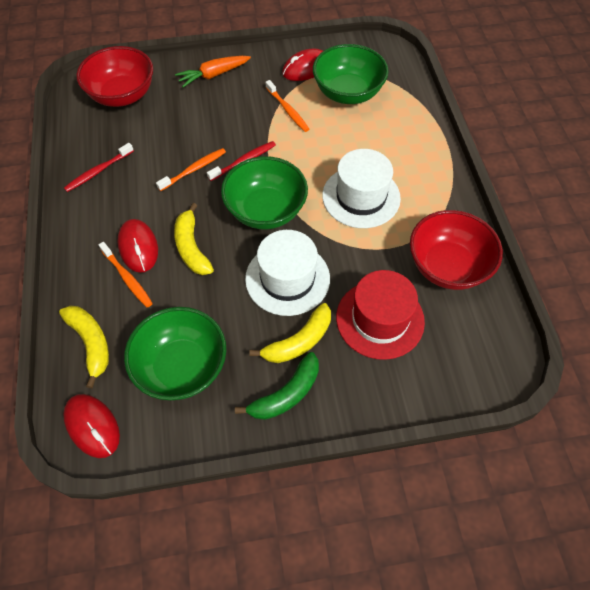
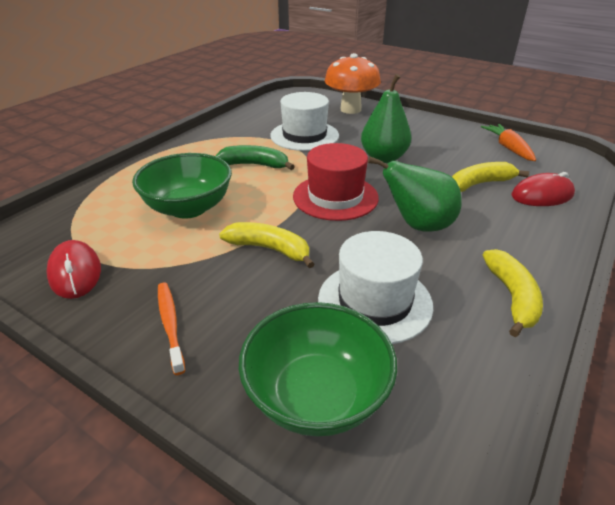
green bowl: [124,307,226,400] [221,156,308,230] [313,44,389,104] = 3 -> [132,153,232,219] [239,302,397,436] = 2
green pear: none = 0 -> [361,74,412,163] [368,156,462,232] = 2
orange mushroom: none = 0 -> [325,53,381,114] = 1
orange toothbrush: [99,242,153,308] [156,148,226,191] [266,80,309,132] = 3 -> [158,282,185,375] = 1
red bowl: [76,46,153,107] [410,210,503,290] = 2 -> none = 0
red mouse: [63,394,120,458] [117,219,158,273] [282,49,323,81] = 3 -> [46,240,101,299] [512,172,575,206] = 2
red toothbrush: [64,143,134,192] [207,141,276,181] = 2 -> none = 0

